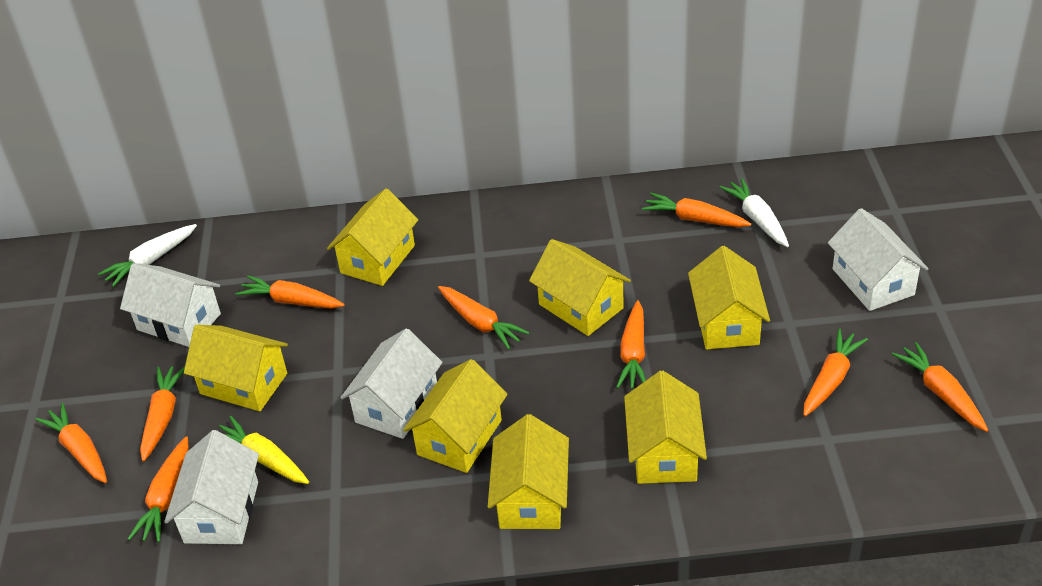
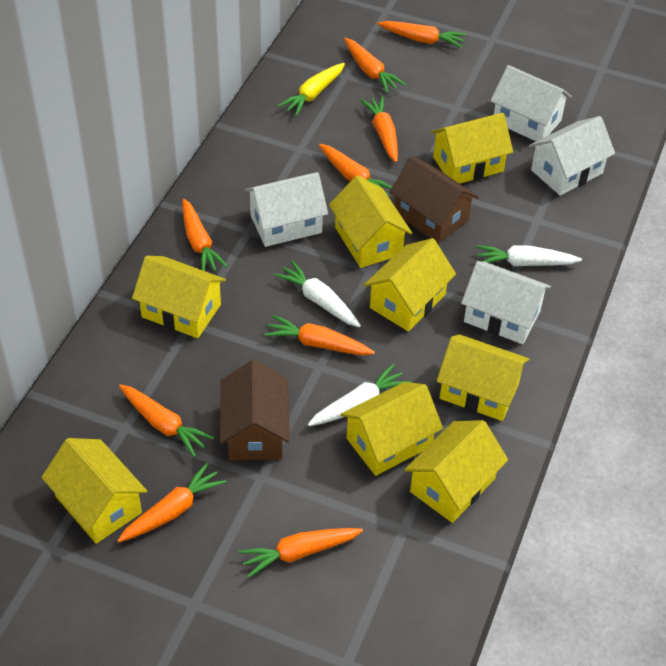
brown house: none = 0 -> [220,360,290,461] [390,156,479,243] = 2
white carrot: [98,224,197,287] [719,178,789,247] = 2 -> [274,260,361,327] [308,364,411,426] [476,245,582,267] = 3
yellow house: [184,325,288,411] [327,188,418,286] [403,359,508,473] [488,414,569,529] [529,239,631,336] [624,370,707,484] [688,246,770,349] = 7 -> [41,438,147,544] [132,256,226,338] [329,175,412,268] [341,382,443,476] [364,238,456,332] [404,420,508,523] [430,113,513,184] [436,334,529,421] = 8

